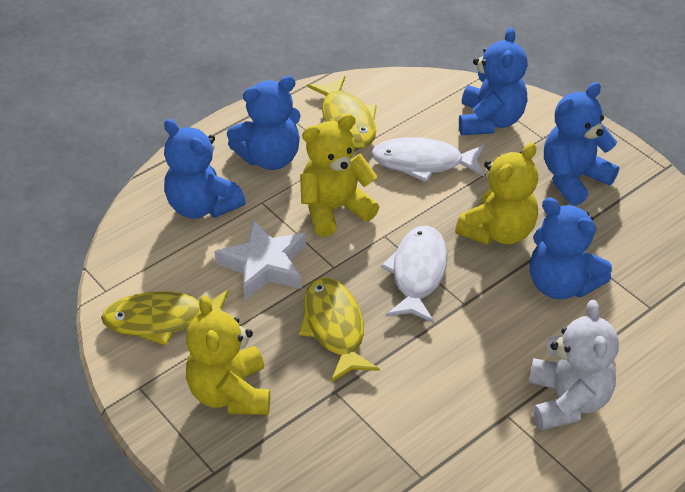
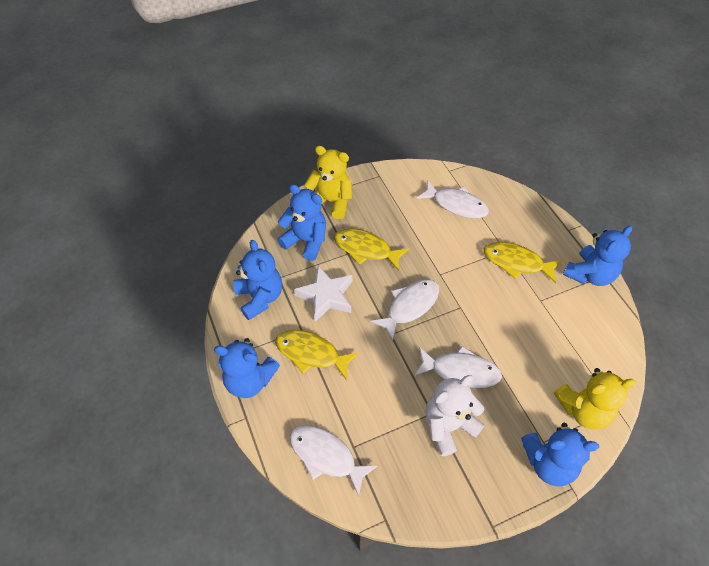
white fish: [371,137,485,182] [381,226,448,323] = 2 -> [289,425,377,497] [370,279,439,341] [414,346,502,388] [417,181,489,218] = 4
yellow teddy bear: [186,295,270,415] [300,114,379,237] [455,142,538,245] = 3 -> [304,146,352,219] [554,368,636,429] = 2

